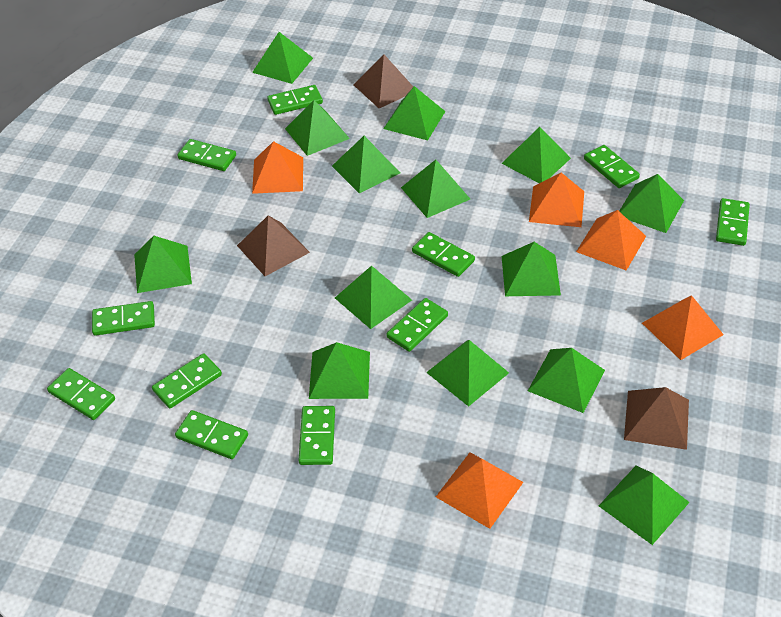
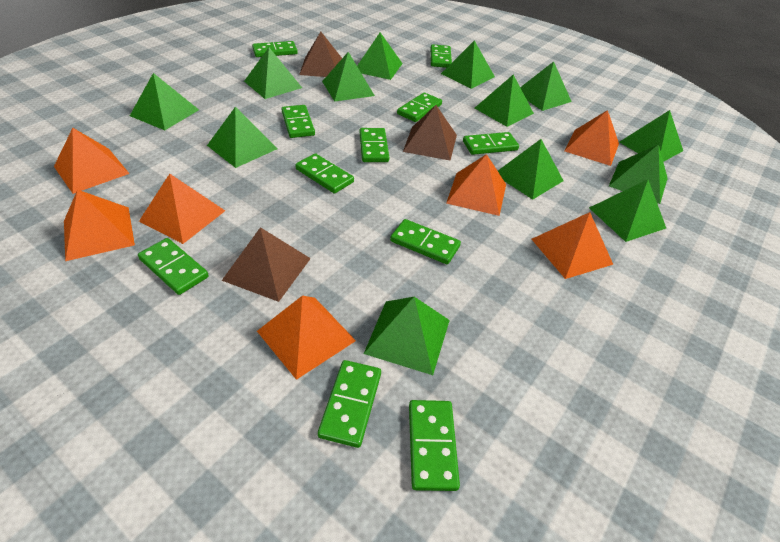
green pyramid: [134,236,192,293] [252,32,313,84] [285,100,350,156] [309,342,370,399] [332,136,400,193] [335,266,412,329] [383,86,445,140] [401,160,470,218] [426,340,509,407] [501,127,571,183] [502,242,561,296] [528,348,605,413] [599,466,690,545] [619,174,684,233] = 14 -> [130,73,199,130] [207,107,278,168] [244,48,302,99] [322,52,375,102] [357,32,403,80] [364,297,450,375] [441,40,495,89] [475,75,534,127] [498,139,564,200] [520,62,572,111] [589,179,666,242] [609,144,668,204] [619,110,683,162] = 13
orange pyramid: [252,141,303,194] [436,453,523,529] [529,173,584,227] [576,210,646,271] [642,295,724,360] = 5 -> [54,128,130,194] [64,190,135,261] [139,174,225,244] [257,296,356,380] [446,154,506,216] [532,212,613,279] [564,110,619,166] = 7

